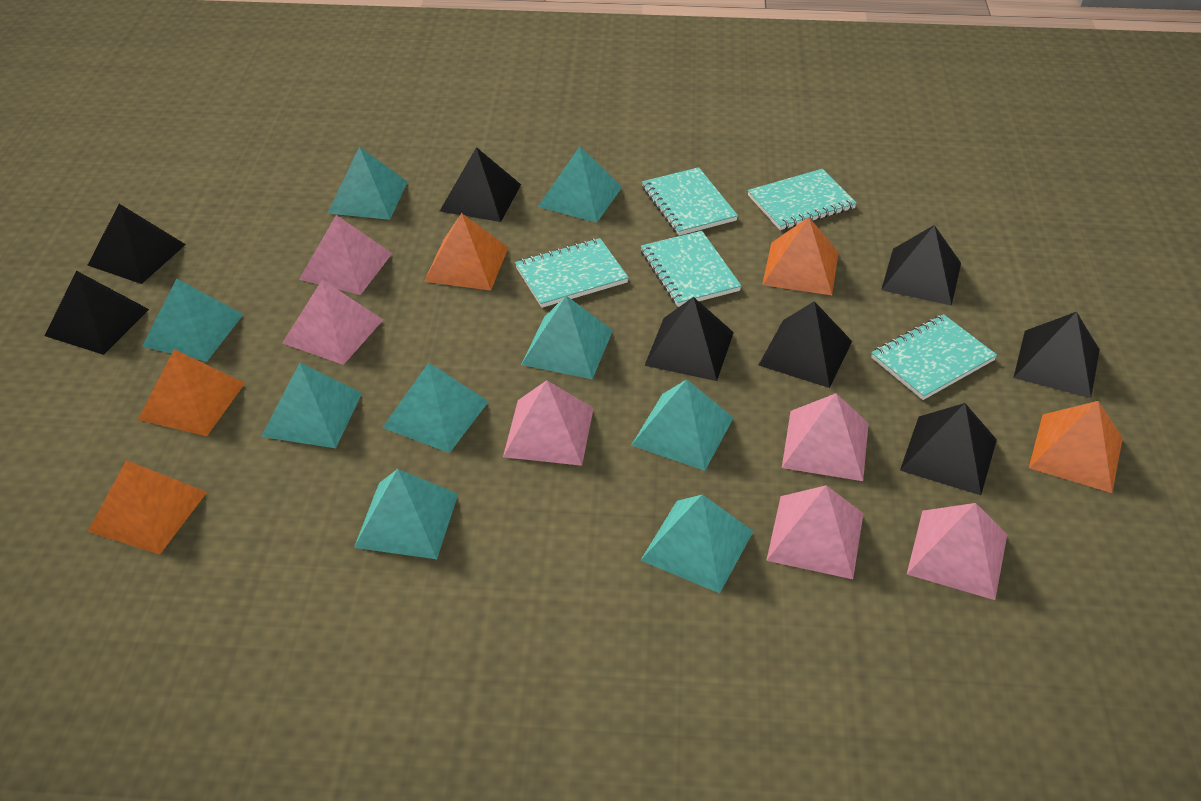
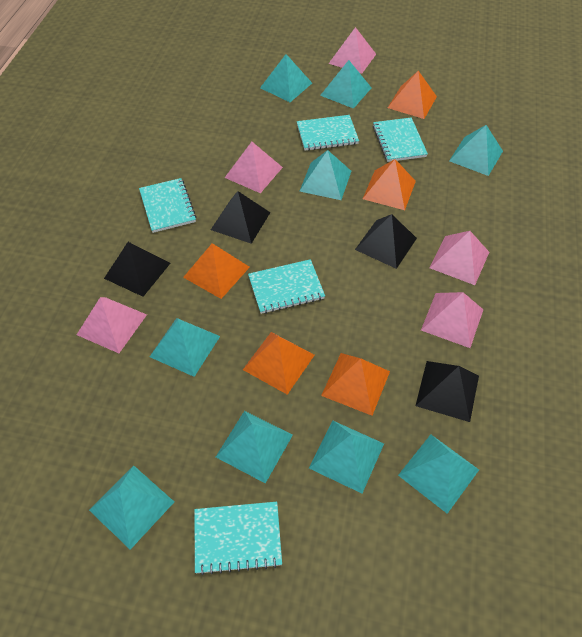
black pyramid: [44,271,149,355] [88,204,186,284] [439,147,521,222] [644,297,734,381] [759,301,852,388] [881,225,961,306] [900,403,997,495] [1013,312,1100,398] = 8 -> [104,242,170,297] [211,191,270,244] [355,214,417,269] [415,361,479,422] = 4
pink pyramid: [282,280,383,365] [299,215,392,295] [503,380,594,466] [766,485,864,579] [782,393,869,481] [907,503,1007,600] = 6 -> [77,297,147,353] [225,142,283,193] [328,27,376,74] [421,292,484,348] [430,231,489,285] = 5

